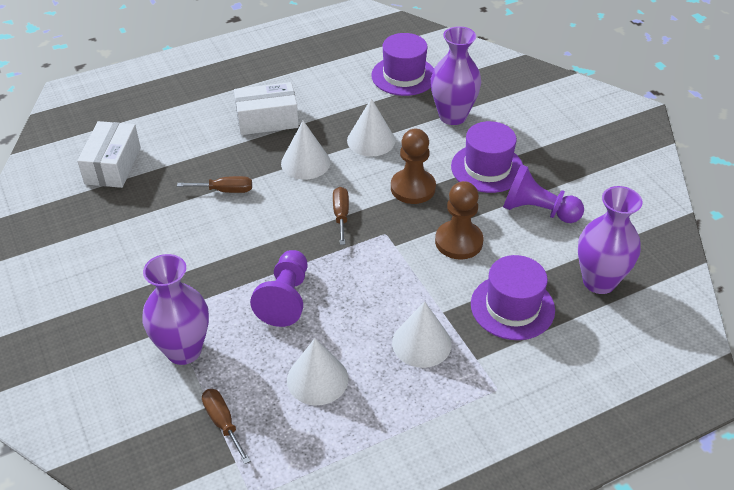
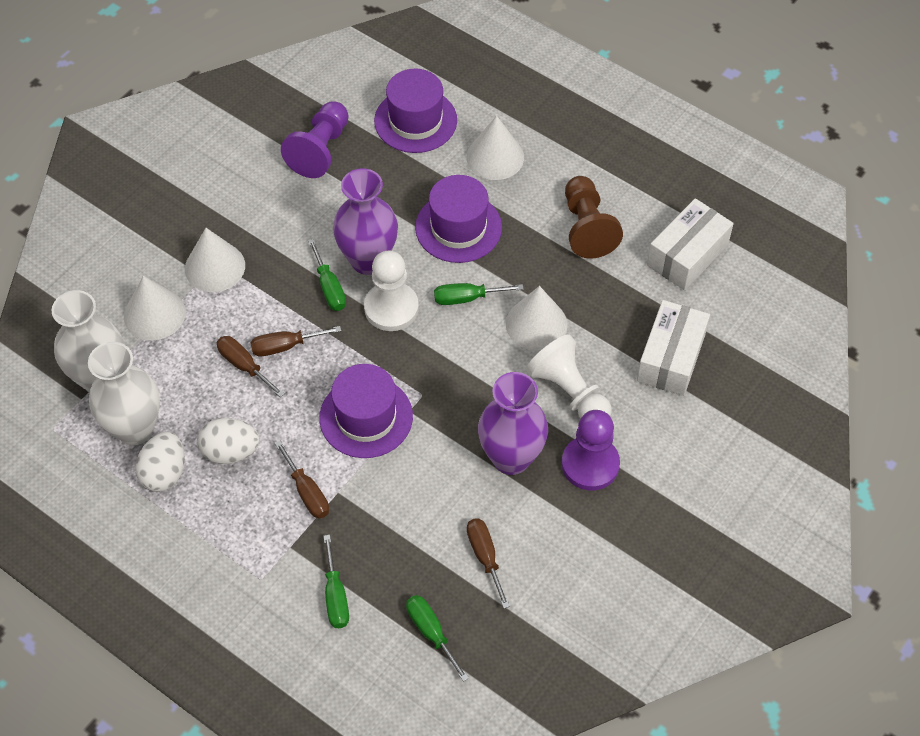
brown pawn: [391,129,436,204] [435,181,484,259] = 2 -> [565,176,623,258] = 1
brown screwdriver: [177,176,252,193] [202,389,250,464] [333,187,349,245] = 3 -> [217,336,285,397] [250,326,341,356] [275,441,329,519] [467,518,510,608] = 4
green screwdriver: none = 0 -> [308,239,346,311] [323,535,349,628] [406,595,469,682] [434,283,524,305] = 4
purple vase: [142,254,209,365] [431,26,481,125] [578,186,643,294] = 3 -> [333,168,398,275] [478,372,548,475] = 2
white egg: none = 0 -> [135,432,185,492] [197,418,260,464] = 2
white pawn: none = 0 -> [364,251,419,331] [526,334,612,419] = 2
white vase: none = 0 -> [52,290,123,393] [88,342,160,445] = 2

